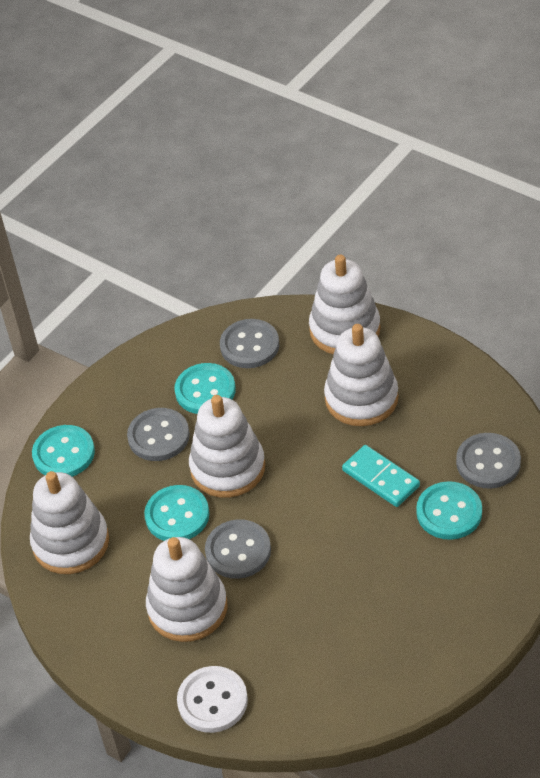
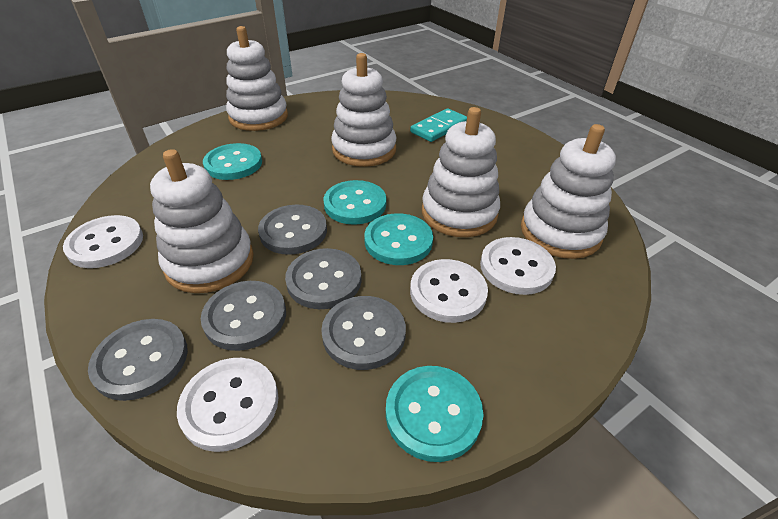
grey button: [127,408,190,461] [205,519,271,579] [220,319,279,368] [456,433,521,489] = 4 -> [88,319,188,401] [201,281,286,351] [258,205,327,255] [285,248,362,309] [321,296,406,370] = 5
white button: [177,666,248,733] = 1 -> [63,215,143,268] [177,358,279,452] [410,259,488,323] [480,237,556,295] = 4

